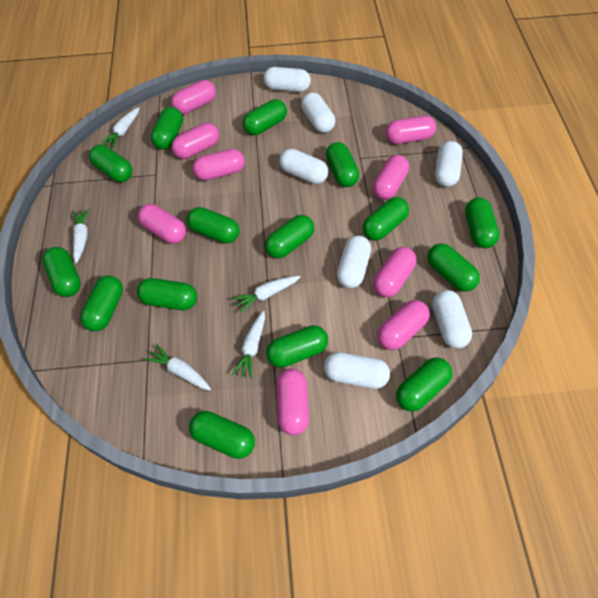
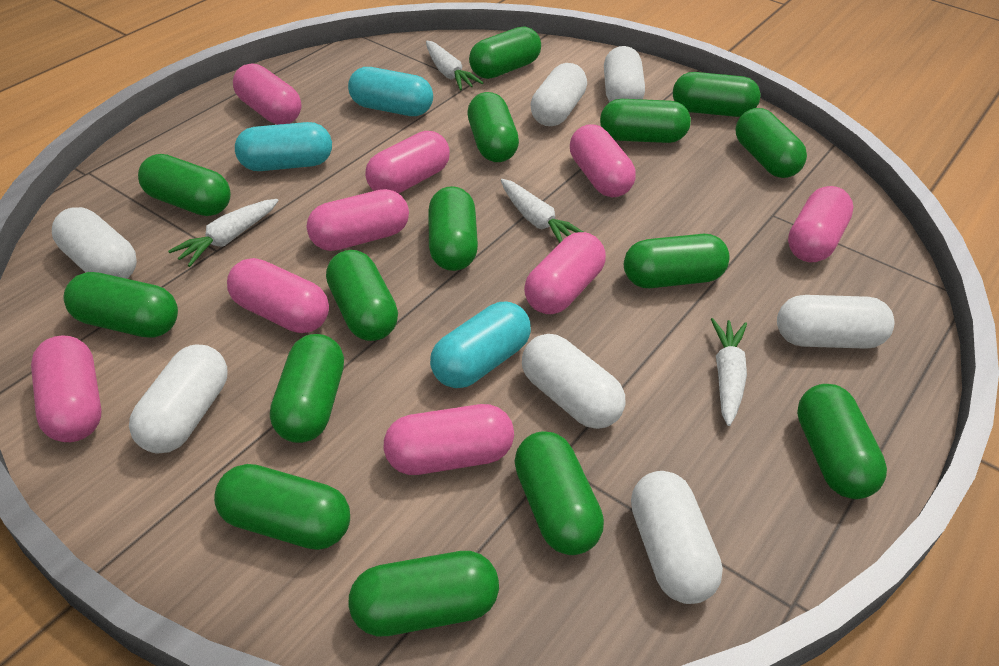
turquoise capsule: none = 0 -> [235,122,332,171] [348,67,433,116] [430,302,531,388] = 3
white carrot: [73,209,90,263] [100,107,139,148] [144,344,211,390] [232,276,300,313] [232,311,265,379] = 5 -> [168,199,279,267] [426,41,483,90] [501,179,583,243] [711,318,747,426] = 4

